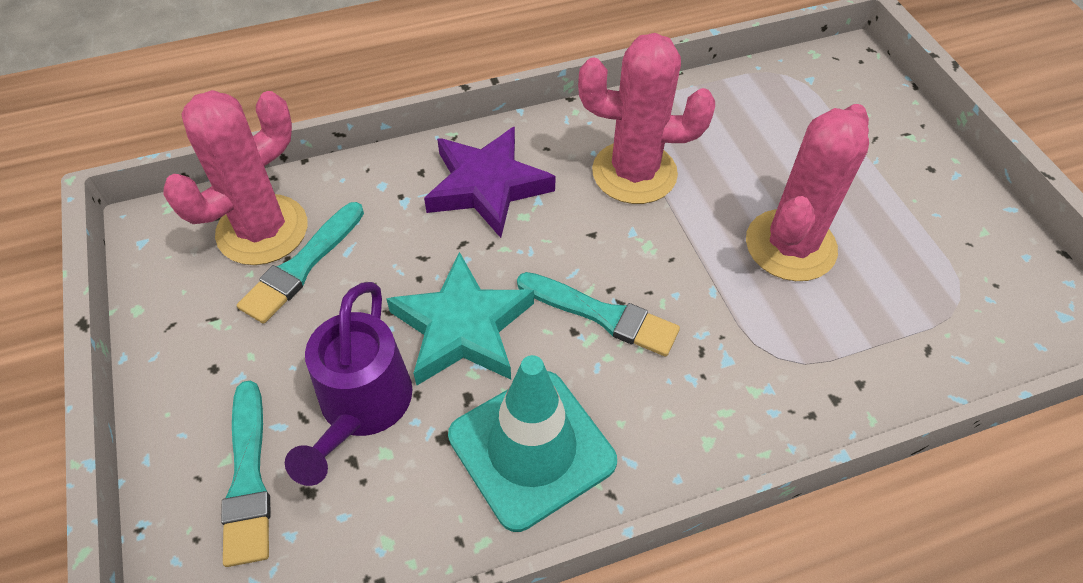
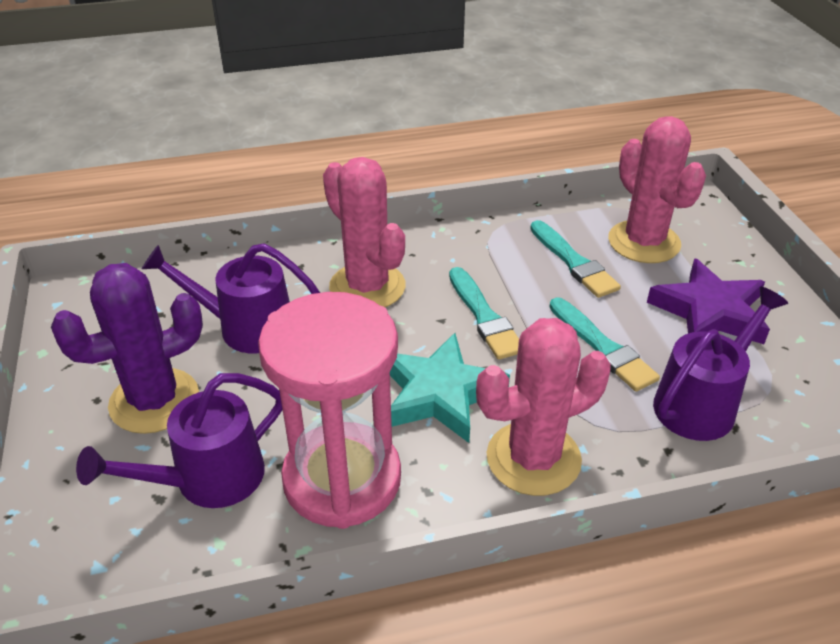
pink hourglass: none = 0 -> [258,292,401,529] = 1
purple cactus: none = 0 -> [51,263,203,434] = 1
purple watering can: [285,282,413,486] = 1 -> [76,373,283,508] [142,243,320,353] [653,287,788,441] = 3
turquoise traffic cone: [448,355,617,532] = 1 -> none = 0

